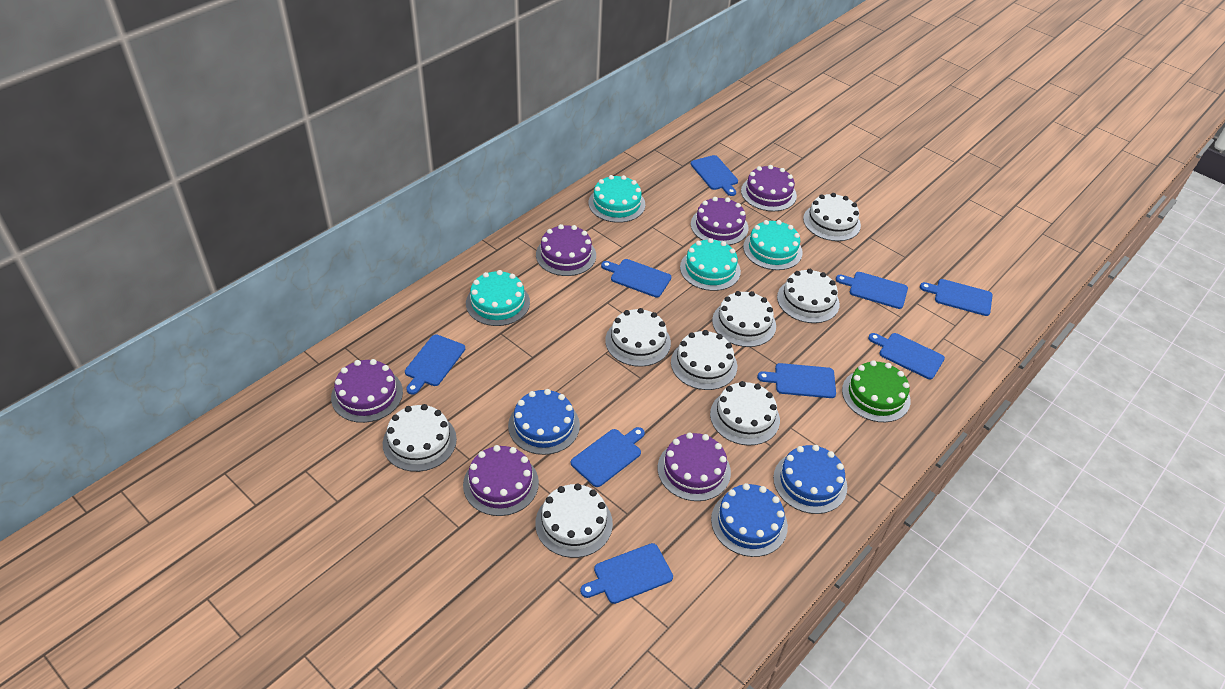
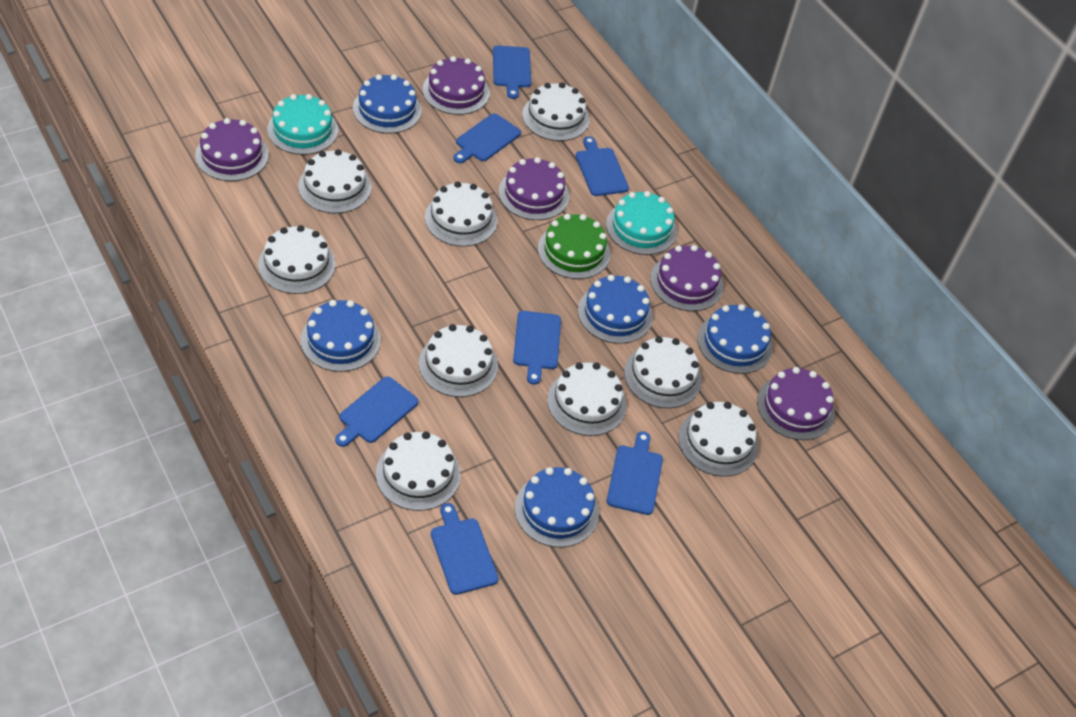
blue cake: [508,389,580,455] [711,483,788,557] [773,445,847,514] = 3 -> [301,300,381,372] [353,74,422,133] [515,467,599,547] [578,275,653,344] [697,304,773,374] = 5
blue cutting board: [405,334,465,395] [571,427,645,487] [580,543,673,604] [601,259,671,297] [690,155,738,196] [757,363,836,398] [836,272,908,309] [868,333,945,379] [920,279,993,316] = 9 -> [335,376,418,447] [431,503,499,595] [453,113,521,163] [493,46,531,99] [513,311,561,385] [576,136,629,196] [607,431,663,515] = 7
purple cake: [331,359,403,423] [463,445,539,516] [536,224,596,276] [658,432,731,501] [691,197,749,245] [741,165,797,211] = 6 -> [195,118,269,181] [423,56,490,115] [499,157,569,220] [650,245,723,311] [757,367,835,440] = 5
turquoise cake: [466,270,530,326] [589,175,645,223] [680,238,741,291] [743,220,803,270] = 4 -> [267,94,338,155] [606,191,677,255] = 2
white cake: [383,404,457,472] [535,483,613,558] [605,308,671,367] [671,330,737,390] [710,381,780,446] [712,291,776,347] [777,269,840,323] [803,193,861,241] = 8 -> [258,225,335,294] [298,149,371,213] [376,432,461,511] [419,324,498,397] [425,181,497,247] [522,83,589,141] [547,362,627,436] [624,336,702,408] [679,402,758,477] = 9

